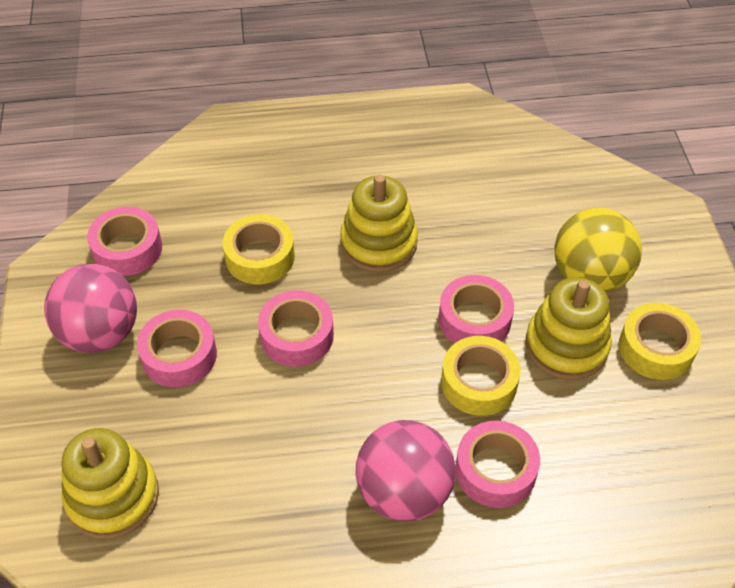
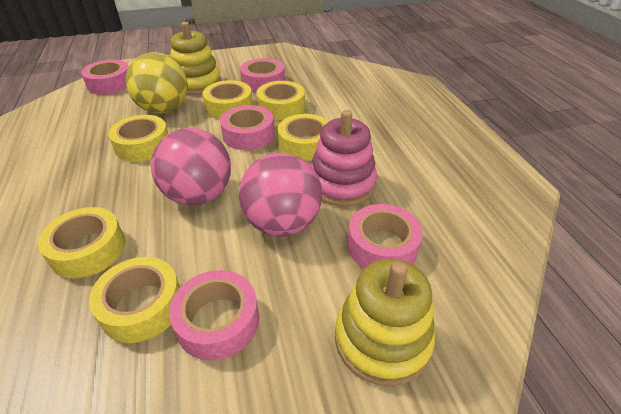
pink stacking toy: none = 0 -> [311,110,377,207] = 1
yellow stacking toy: [61,428,159,539] [340,175,418,272] [525,277,612,380] = 3 -> [170,22,222,95] [335,259,435,386] = 2
yellow tape: [223,214,295,285] [441,336,521,416] [619,303,701,380] = 3 -> [38,207,125,278] [89,257,180,343] [108,115,168,162] [203,80,253,119] [256,81,305,120] [278,114,329,161] = 6

